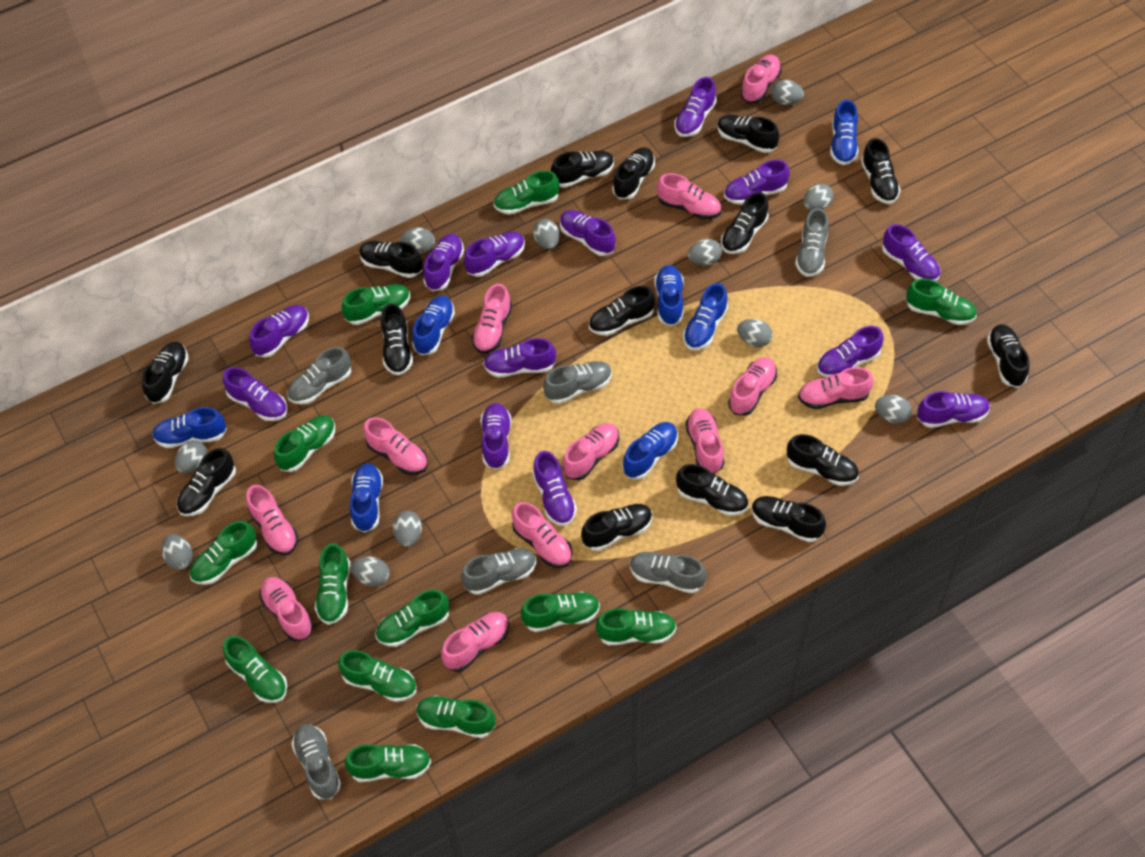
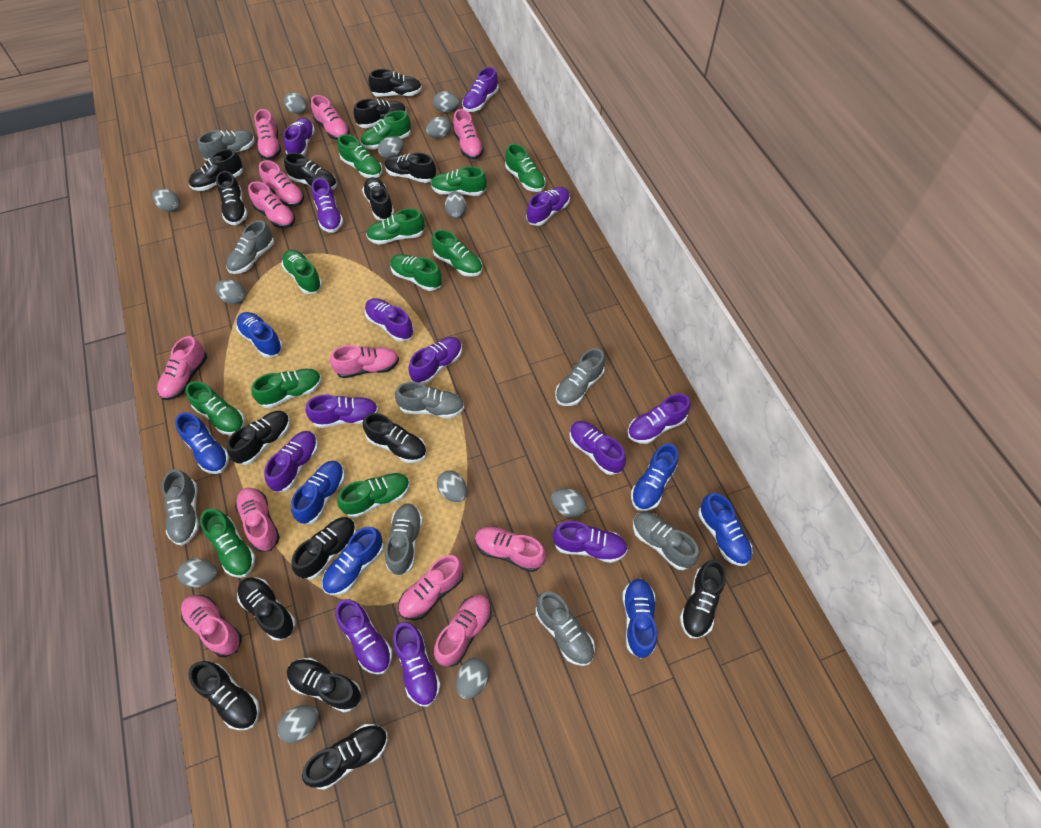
green shoe: [189,521,257,585] [223,636,287,703] [274,415,335,472] [315,543,350,625] [338,650,417,702] [341,284,410,325] [345,744,431,782] [376,590,449,647] [416,695,495,738] [493,171,560,215] [521,592,600,632] [596,608,677,645] [906,279,977,325] = 13 -> [185,381,245,435] [200,509,256,578] [251,369,322,408] [281,250,322,294] [337,473,410,518] [338,134,383,178] [361,110,411,149] [366,208,425,245] [390,254,442,291] [431,166,487,196] [432,230,482,277] [505,144,546,192] = 12
grey egg: [162,534,193,570] [175,440,207,473] [351,556,390,587] [393,511,422,547] [400,227,435,253] [533,219,559,249] [688,239,722,265] [737,319,773,347] [771,80,804,105] [803,184,833,211] [875,395,912,424] = 11 -> [152,188,180,212] [177,558,217,587] [215,279,246,304] [277,705,319,743] [284,92,307,114] [378,136,404,159] [426,116,451,138] [433,91,459,112] [437,470,467,502] [445,191,466,218] [456,658,489,699] [551,488,587,518] = 12
grey shoe: [287,347,351,404] [291,724,341,799] [461,548,536,595] [543,361,612,404] [630,552,706,594] [795,208,829,277] = 6 -> [162,469,199,546] [198,130,255,161] [226,220,274,274] [385,503,423,576] [395,382,464,418] [536,592,595,666] [555,348,605,406] [633,512,699,570] = 8

